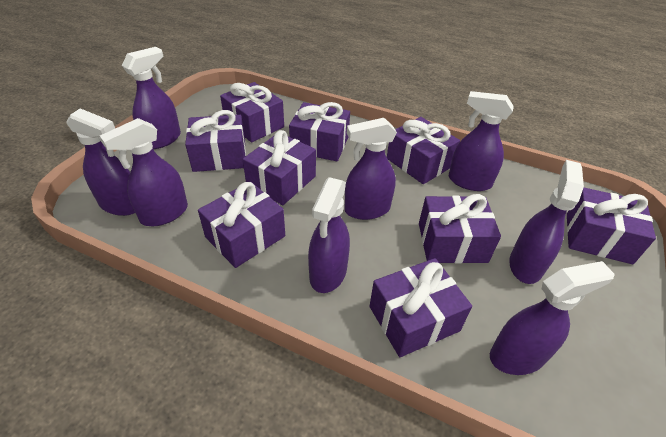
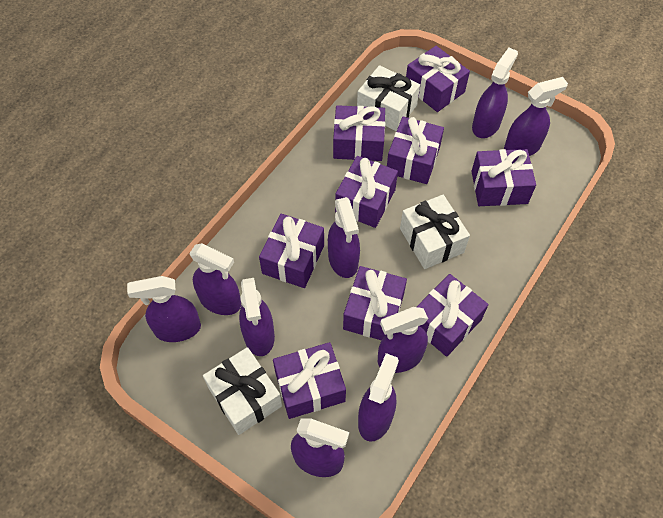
purple spray bottle: [66,108,135,216] [100,118,188,227] [122,47,181,149] [308,177,350,293] [345,118,397,220] [449,91,514,191] [490,261,615,375] [509,160,584,284] = 8 -> [127,276,201,342] [189,243,241,315] [239,278,275,356] [291,418,349,477] [328,197,360,278] [358,353,399,442] [378,307,428,373] [472,48,518,138] [504,77,568,156] = 9
white gift: none = 0 -> [203,347,282,435] [357,65,420,131] [400,195,470,269] = 3

